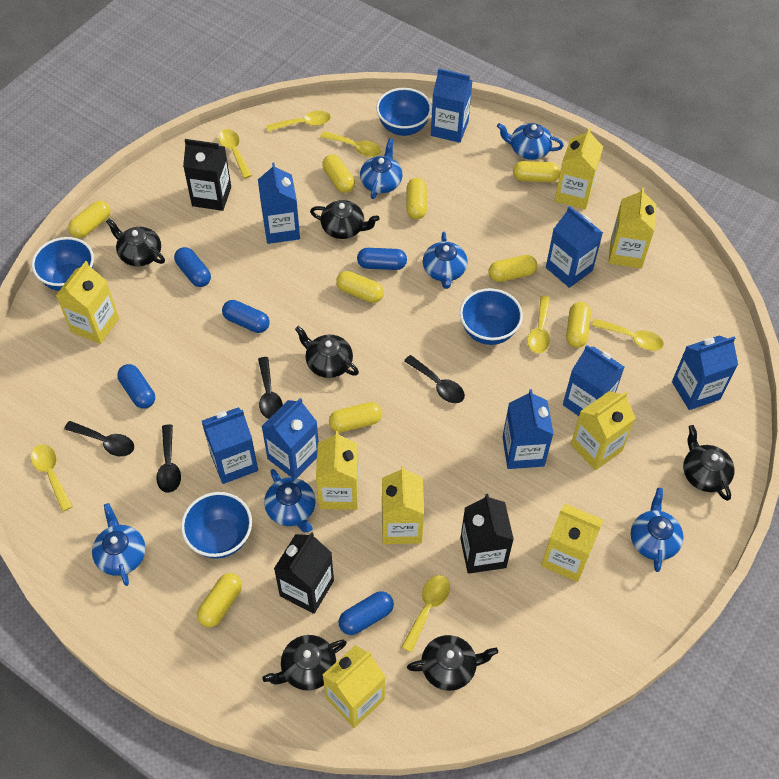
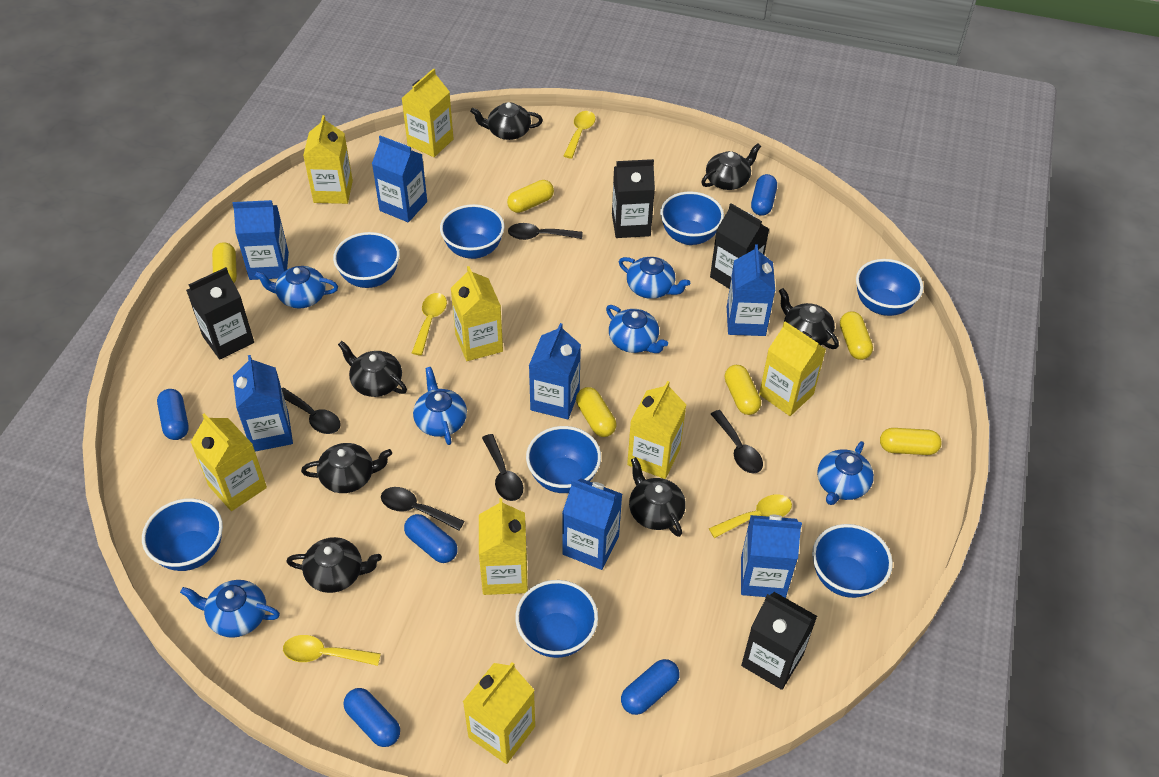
black carton: [183,139,231,211] [274,532,334,614] [460,494,514,574] = 3 -> [186,267,254,360] [612,159,655,238] [710,203,769,289] [741,592,817,690] = 4
black spoon: [64,421,134,457] [156,424,181,493] [258,357,283,419] [404,355,465,404] = 4 -> [282,388,341,434] [381,487,464,531] [482,434,523,501] [508,223,582,240] [711,410,763,474] = 5
black teapot: [106,218,165,266] [262,635,347,690] [295,326,359,378] [310,200,380,239] [407,635,498,691] [683,425,735,501] = 6 -> [286,537,382,593] [301,443,392,493] [338,341,407,397] [470,102,543,140] [629,457,686,537] [701,143,761,190] [779,288,839,349] = 7
blue bowl: [32,237,94,291] [181,492,252,559] [376,88,432,136] [460,288,523,345] = 4 -> [142,498,223,571] [333,232,400,288] [440,204,505,259] [515,580,598,658] [526,426,601,493] [660,191,724,245] [812,524,893,598] [856,259,923,316] = 8
blue carton: [202,407,258,484] [258,162,300,244] [261,398,319,478] [431,68,473,143] [503,389,553,469] [546,206,603,288] [563,345,624,416] [672,336,738,410] = 8 -> [232,200,289,280] [233,355,293,452] [372,135,427,222] [529,323,581,419] [562,478,622,570] [727,244,775,336] [741,515,802,598] = 7
yellow capsule: [68,201,111,238] [197,573,242,627] [322,154,355,193] [329,402,382,433] [336,271,384,303] [407,178,427,219] [489,255,537,282] [513,161,560,182] [566,302,591,348] = 9 -> [212,242,237,283] [507,180,554,213] [576,387,616,437] [725,365,761,415] [840,312,873,360] [880,428,942,455] = 6
yellow spoon: [31,444,73,512] [218,129,252,179] [266,111,331,132] [320,131,381,157] [401,575,450,653] [527,295,550,353] [591,318,664,351] = 7 -> [283,635,381,666] [412,293,447,355] [564,111,596,158] [709,494,792,538] = 4

